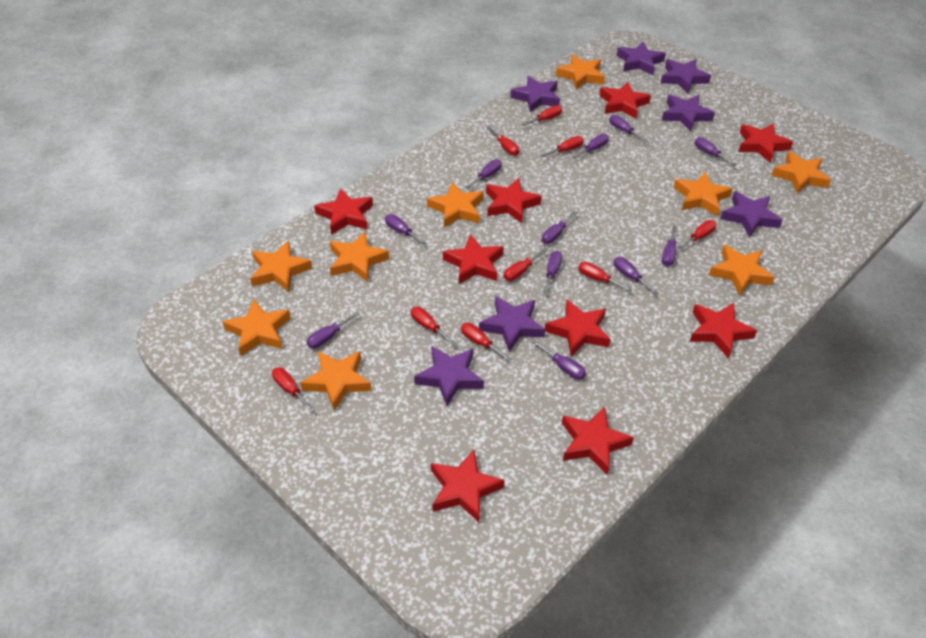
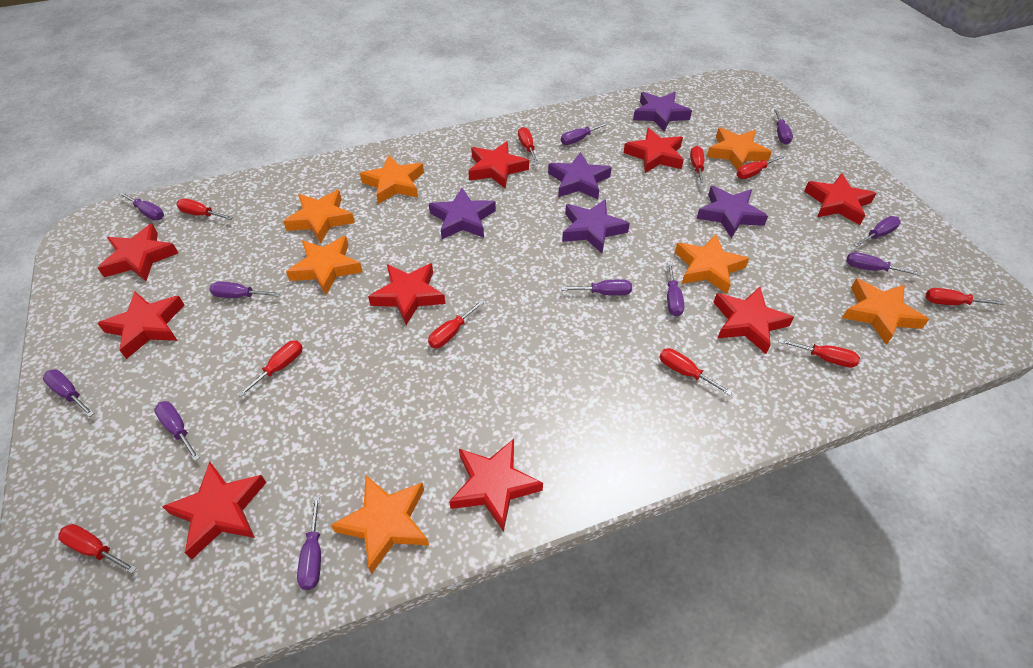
orange star: [222,299,291,356] [250,241,312,292] [300,351,372,411] [330,232,389,282] [427,182,484,228] [556,55,605,89] [673,172,733,216] [709,245,775,296] [771,151,831,194] = 9 -> [283,190,355,243] [286,236,363,295] [331,475,429,574] [360,155,424,204] [675,234,750,294] [707,127,772,170] [842,278,929,345] = 7
purple star: [414,346,484,406] [479,296,545,352] [510,76,560,112] [617,42,666,75] [661,59,711,93] [662,95,715,132] [720,191,782,237] = 7 -> [429,188,496,239] [548,152,612,199] [562,199,630,254] [633,92,692,132] [696,186,768,239] = 5
red screwdriver: [272,367,315,412] [411,307,456,346] [461,323,511,362] [487,126,519,156] [503,249,548,281] [521,105,562,126] [540,136,584,158] [578,262,633,292] [678,220,717,250] = 9 -> [58,524,137,574] [176,199,233,220] [237,340,303,397] [428,300,484,348] [518,127,539,164] [660,348,732,396] [690,146,705,186] [737,155,784,179] [779,338,860,368] [926,288,1004,305] = 10

